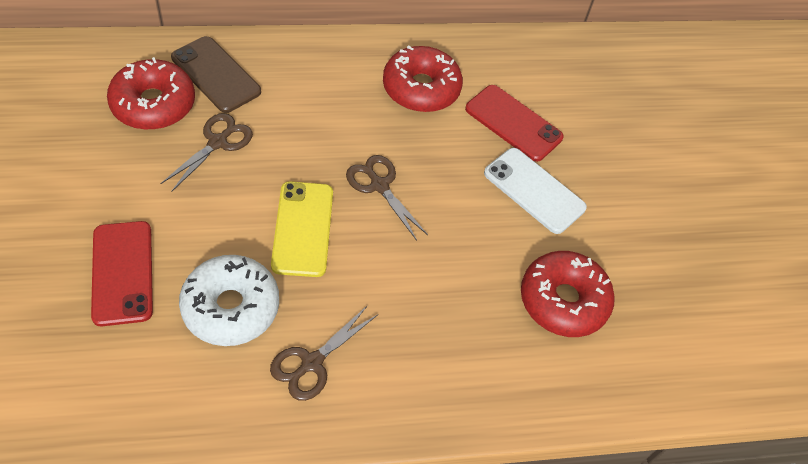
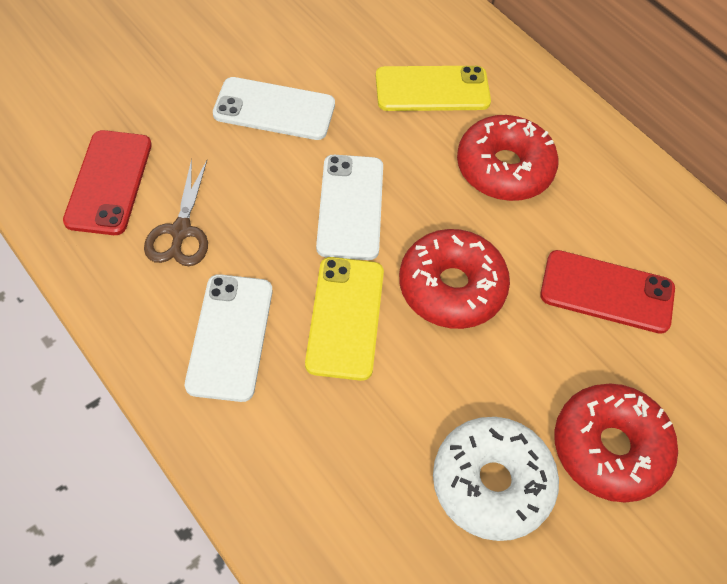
brown phone: [171,36,261,113] = 1 -> none = 0
brown scissors: [160,113,253,192] [270,305,377,401] [346,155,428,241] = 3 -> [144,159,208,266] = 1
white phone: [484,148,587,234] = 1 -> [185,274,273,402] [213,77,335,140] [316,155,383,260] = 3
yellow phone: [271,181,333,277] = 1 -> [305,257,384,381] [376,66,491,111] = 2

